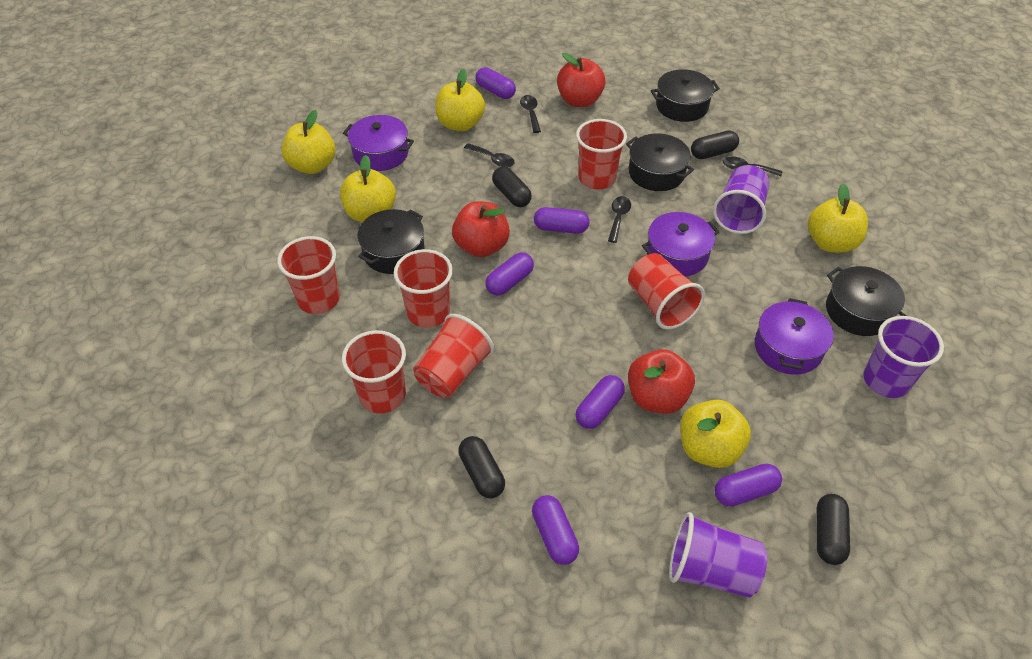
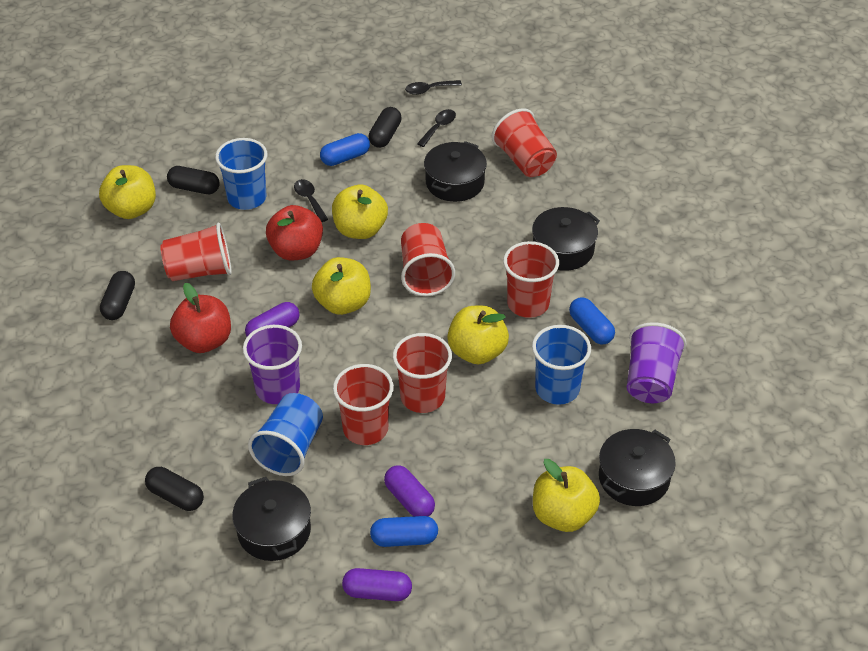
black spoon: [464,143,515,168] [520,95,541,133] [608,196,631,243] [723,157,782,176] = 4 -> [294,179,328,222] [405,80,462,95] [417,109,456,147] = 3
blue capsule: none = 0 -> [320,133,370,166] [370,516,438,547] [569,297,615,345] = 3
blue cup: none = 0 -> [215,138,267,210] [248,393,323,476] [532,325,591,405] = 3
purple capsule: [475,67,516,99] [486,252,534,296] [532,495,579,565] [534,207,589,234] [576,375,625,429] [715,464,782,506] = 6 -> [245,302,300,336] [342,568,412,601] [384,465,435,517] = 3
purple cup: [669,512,767,598] [713,165,769,234] [863,316,944,398] = 3 -> [243,325,302,404] [627,322,687,403] = 2
purple pot: [343,115,414,171] [642,212,719,276] [755,298,834,375] = 3 -> none = 0
red apple: [452,202,510,257] [557,53,606,107] [628,349,695,414] = 3 -> [170,283,231,353] [266,205,323,260] = 2

